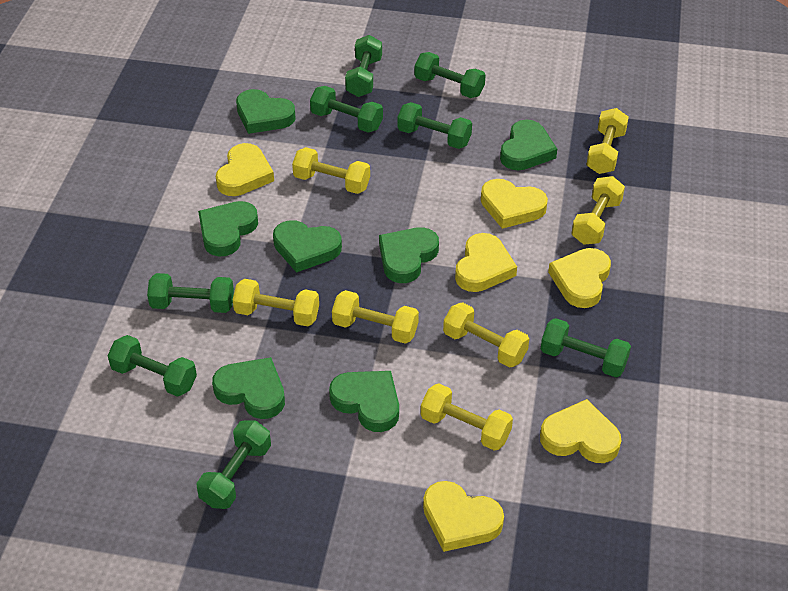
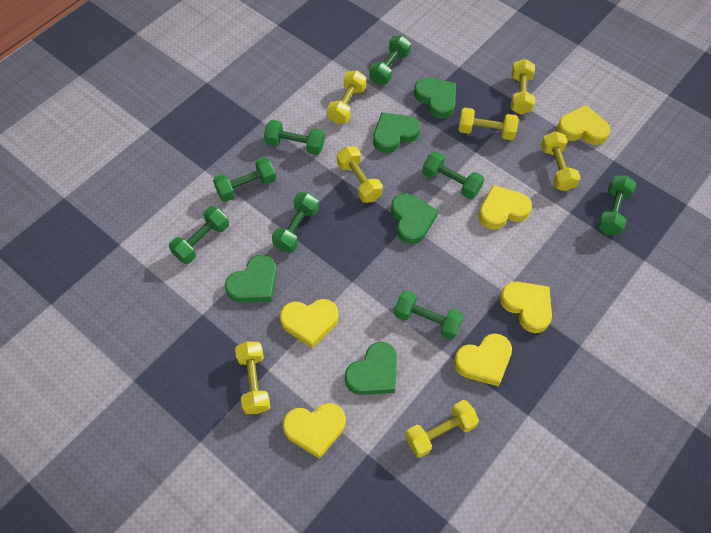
green heart: [198,201,258,256] [212,357,285,419] [236,89,296,134] [273,220,342,273] [329,371,399,432] [379,227,439,283] [500,120,557,171] = 7 -> [225,255,277,303] [345,342,397,395] [373,113,420,153] [391,193,438,244] [414,78,456,119] = 5

